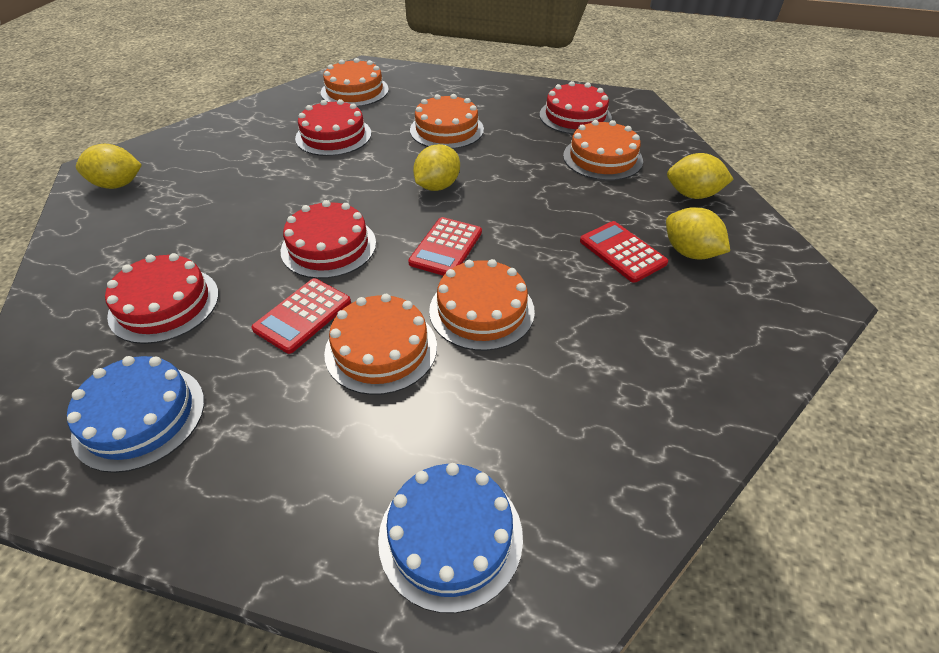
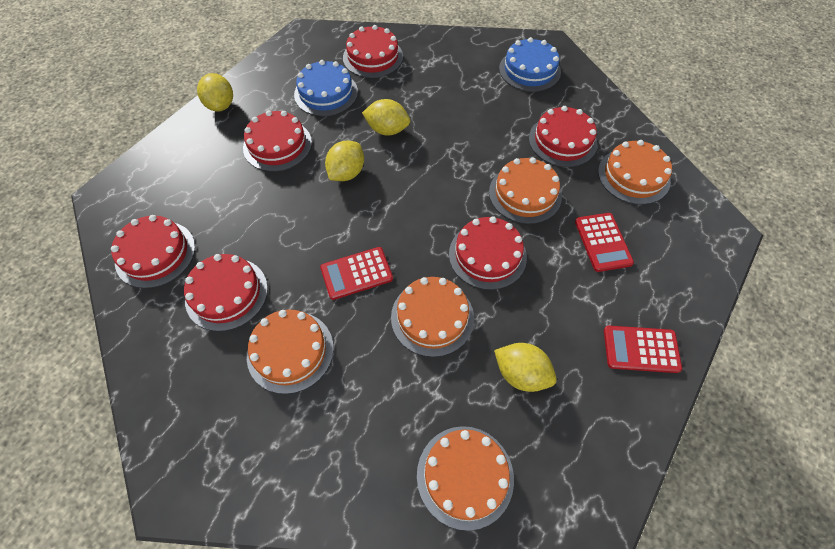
red cake: [105,253,219,344] [281,200,376,279] [295,99,371,156] [540,81,612,134] = 4 -> [111,215,195,288] [184,254,268,331] [243,110,312,172] [343,25,403,78] [449,216,527,290] [529,106,597,167] = 6

